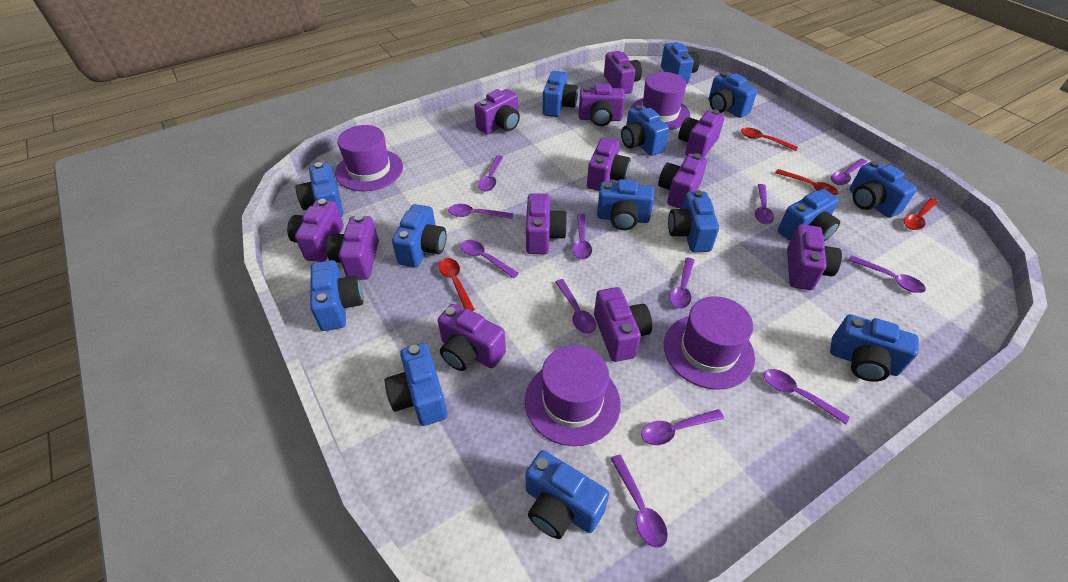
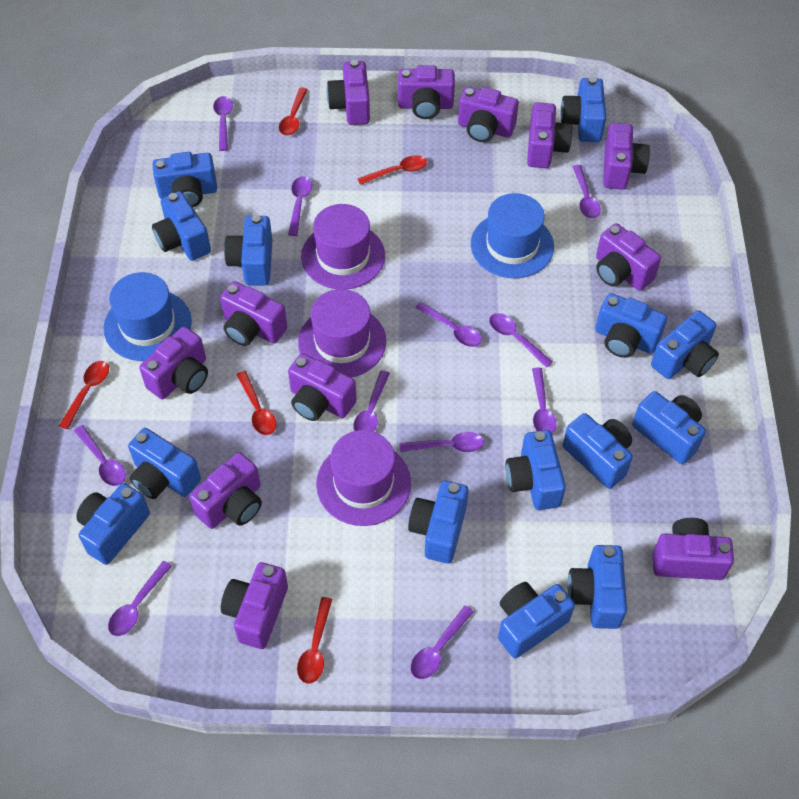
blue hat: none = 0 -> [104,272,192,361] [471,193,554,278] = 2
purple hat: [335,125,403,191] [525,345,621,446] [630,72,690,130] [664,296,755,390] = 4 -> [298,289,386,378] [301,204,385,289] [316,430,411,526] = 3
purple spoon: [448,204,513,219] [460,240,519,278] [478,155,503,191] [555,279,596,334] [572,213,592,259] [610,454,668,548] [641,409,724,445] [670,258,694,309] [755,184,774,224] [764,369,850,425] [831,159,867,185] [848,255,926,293] = 12 -> [74,425,126,486] [108,561,172,636] [213,96,233,151] [288,176,312,236] [353,370,390,432] [400,432,484,452] [411,605,474,679] [415,302,482,347] [489,313,553,368] [532,367,557,434] [572,165,601,218] = 11
red spoon: [439,258,475,311] [741,127,798,151] [775,169,838,195] [904,198,938,230] = 4 -> [59,361,109,429] [236,371,276,435] [279,87,308,135] [297,597,332,684] [357,155,427,185] = 5

